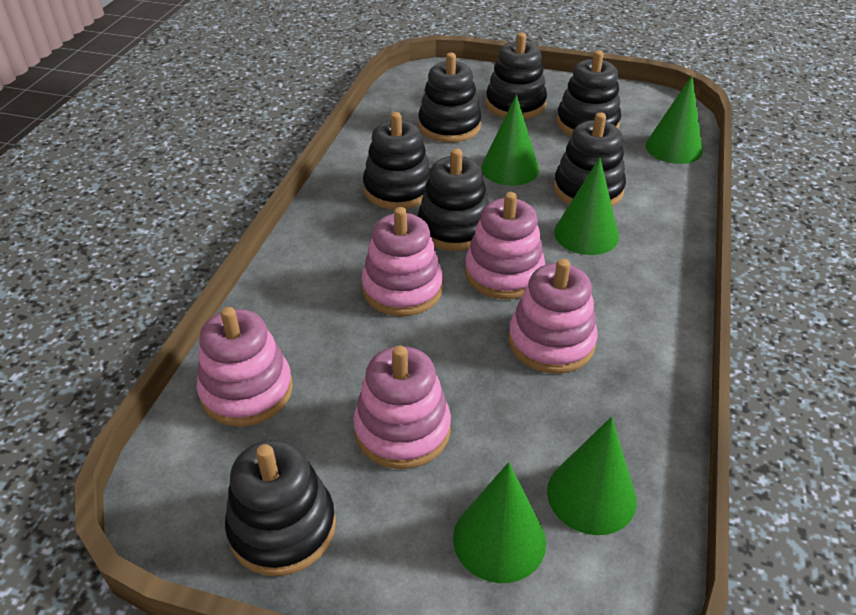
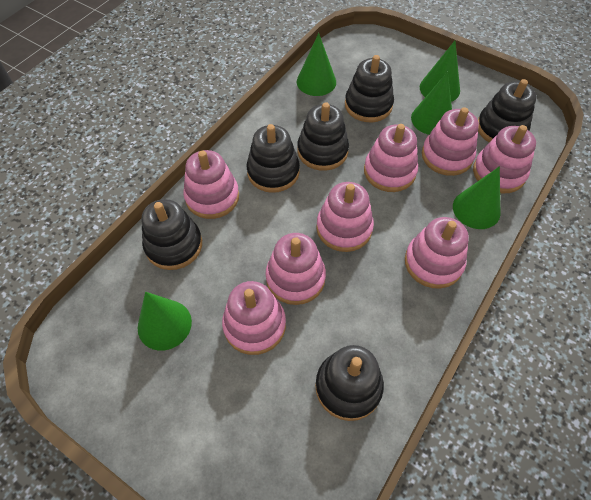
black stacking toy: [225,440,336,576] [363,112,431,210] [418,53,482,143] [418,149,489,251] [486,33,547,119] [553,112,626,207] [556,50,621,136] = 7 -> [141,199,202,270] [247,124,300,193] [297,102,349,171] [315,345,384,421] [345,55,394,122] [478,79,537,143] = 6
pink stacking toy: [196,307,293,427] [353,346,451,469] [362,207,443,316] [465,192,545,299] [509,259,597,374] = 5 -> [183,150,239,219] [222,281,286,355] [266,233,326,305] [316,182,374,252] [364,124,418,192] [405,217,469,289] [422,107,479,176] [473,125,536,193] = 8

